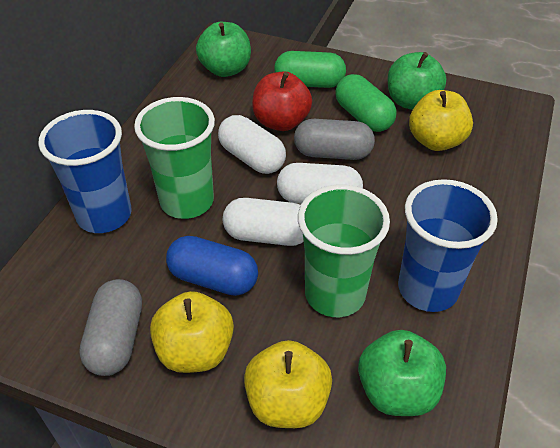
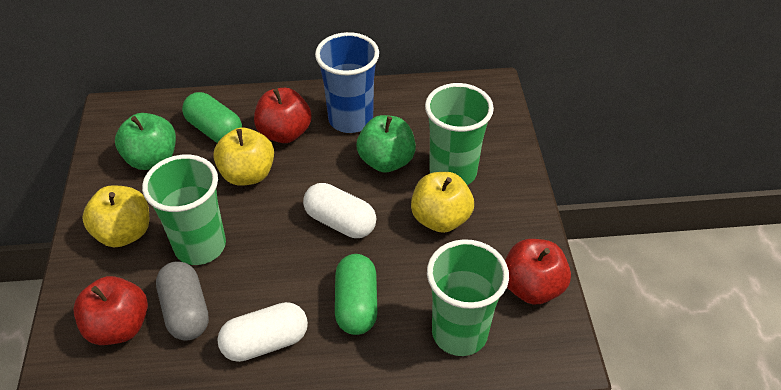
blue capsule: [166,236,258,296] = 1 -> none = 0
blue cup: [38,110,132,233] [398,179,498,312] = 2 -> [315,32,379,133] = 1
green apple: [196,22,251,77] [358,330,446,416] [388,52,446,110] = 3 -> [115,113,176,170] [357,115,416,172] = 2
green cup: [134,97,215,219] [298,185,390,317] = 2 -> [142,155,226,265] [425,83,494,185] [427,239,509,356] = 3
grey capsule: [79,279,142,376] [294,119,375,160] = 2 -> [156,261,209,341] = 1
red apple: [252,71,312,131] = 1 -> [73,276,148,345] [254,88,312,143] [505,239,571,304] = 3
white capsule: [218,115,286,174] [223,198,304,246] [277,163,363,204] = 3 -> [217,302,308,362] [303,183,376,238] = 2

